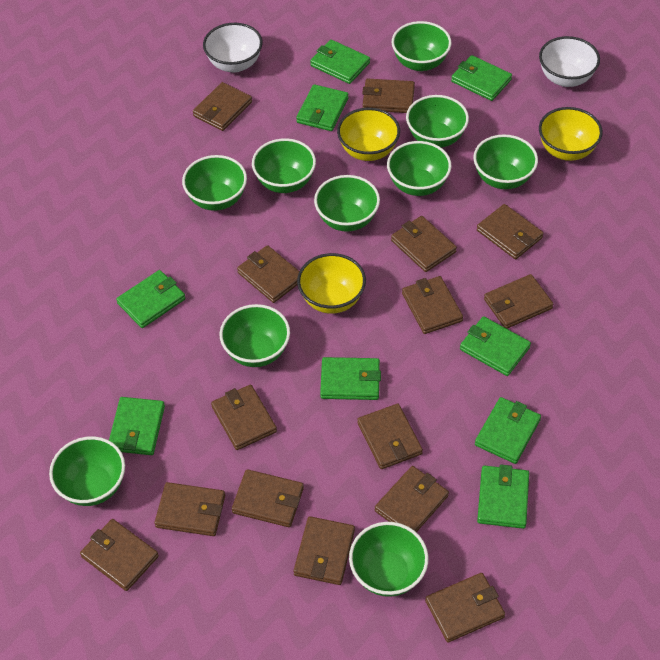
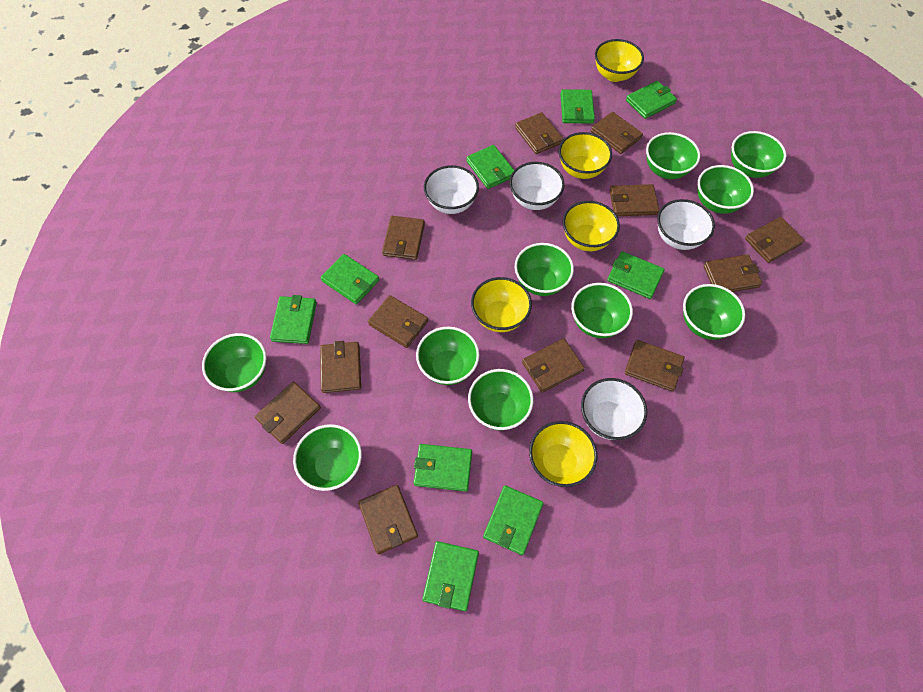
brown wallet: [80,519,159,591] [154,482,225,536] [193,82,252,131] [211,385,277,450] [232,469,304,527] [237,245,299,303] [294,516,355,585] [357,404,423,469] [362,78,415,113] [375,466,449,532] [391,216,457,272] [402,276,463,334] [425,573,505,643] [477,204,544,259] [484,274,553,329] = 15 -> [255,382,321,444] [320,341,361,393] [358,485,418,555] [368,295,428,348] [382,216,425,260] [515,112,563,154] [522,338,585,393] [591,112,643,154] [609,184,659,216] [625,340,684,392] [704,254,762,292] [745,217,805,263] = 12
white bowl: [203,23,262,72] [539,36,600,87] = 2 -> [424,165,479,214] [509,162,565,210] [581,378,647,440] [657,199,715,250] = 4
yellow bowl: [297,253,366,314] [337,108,400,161] [539,107,603,161] = 3 -> [471,277,532,332] [529,421,597,487] [559,132,612,179] [563,201,620,251] [595,39,644,82] = 5

